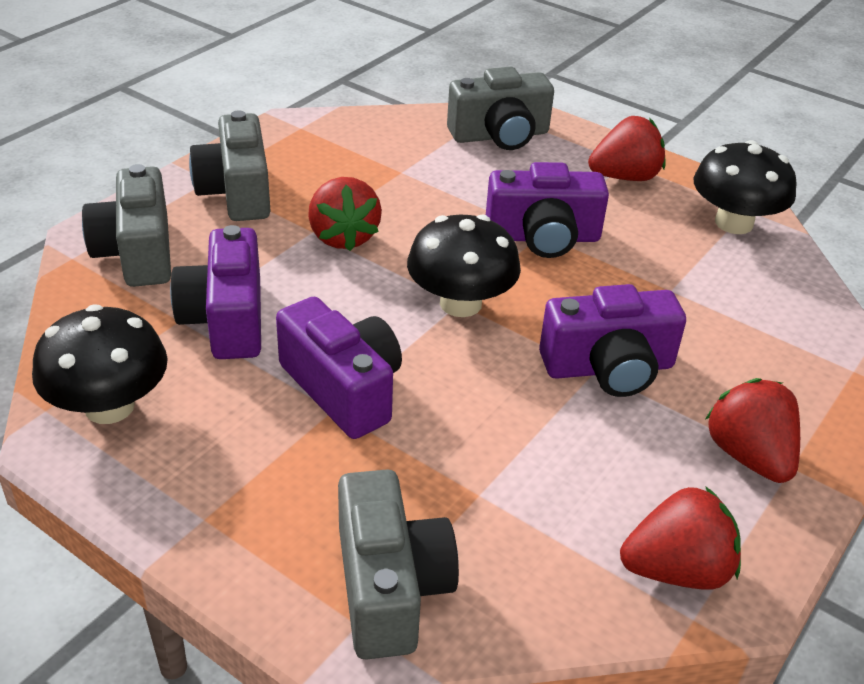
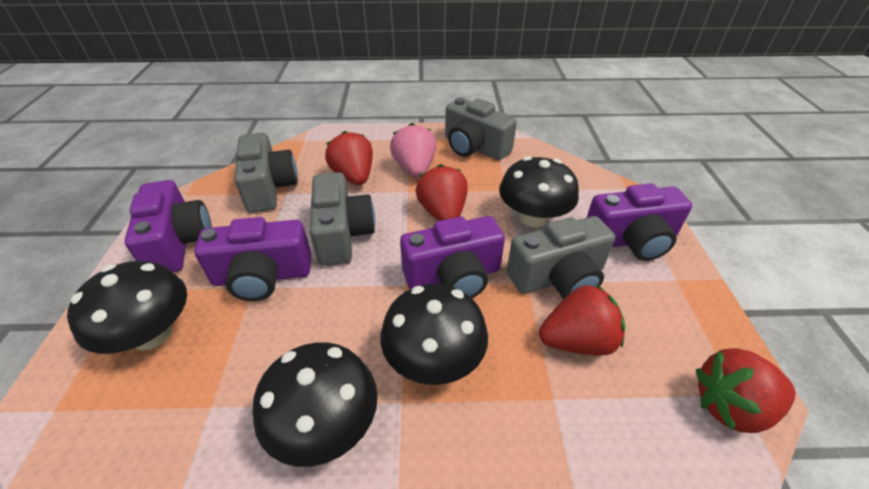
black mushroom: [32,304,168,424] [407,215,521,317] [694,140,797,234] = 3 -> [67,261,187,354] [252,342,378,467] [381,284,488,385] [499,156,579,227] = 4
pink strawberry: none = 0 -> [390,123,437,178] = 1

